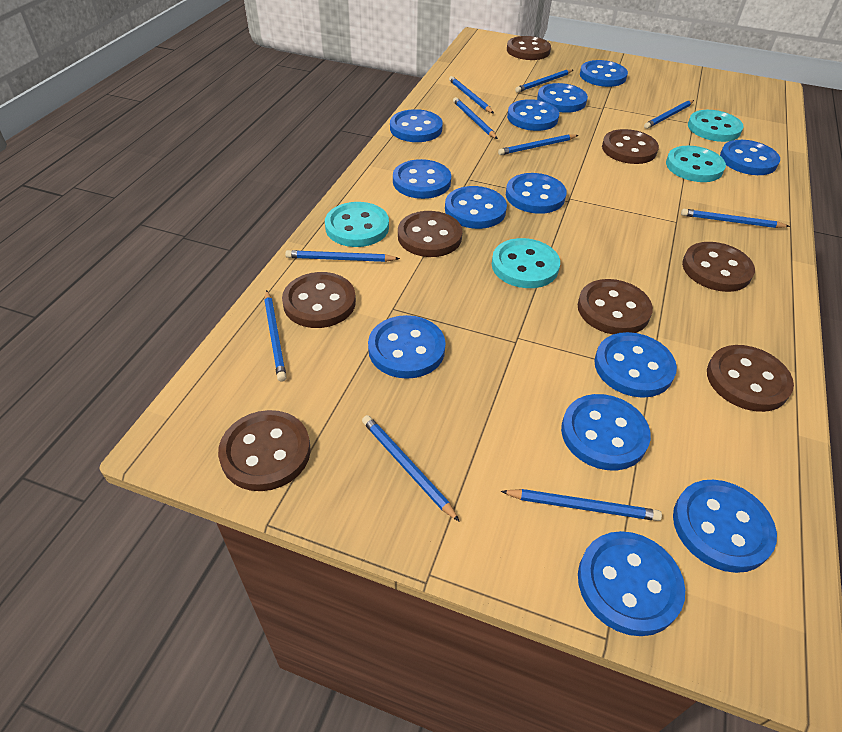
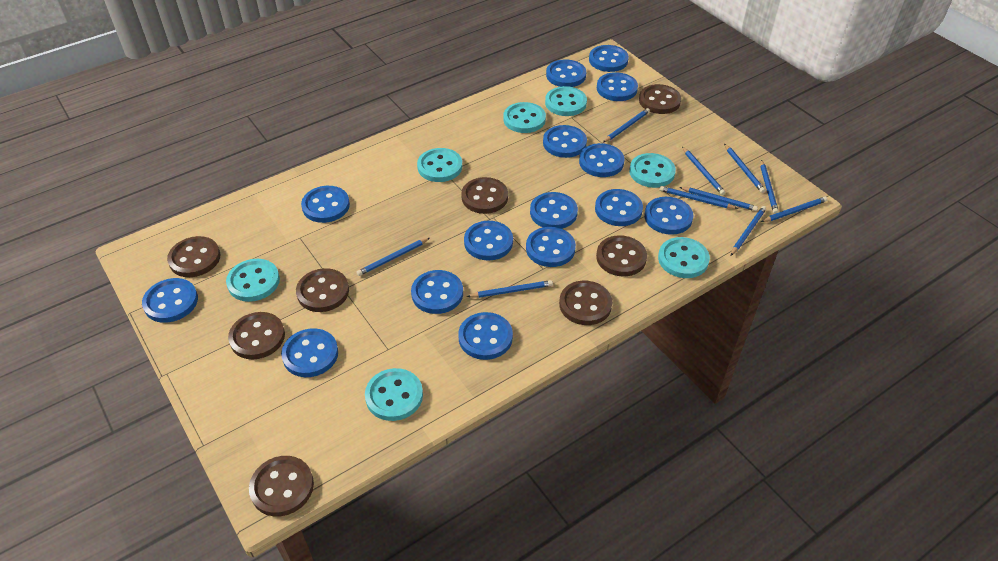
blue button: [368,315,446,379] [390,109,443,142] [393,159,451,199] [445,186,507,229] [506,173,567,214] [507,99,559,131] [537,83,588,113] [561,394,651,470] [578,531,685,636] [580,60,628,87] [594,332,677,398] [673,480,777,573] [720,140,780,175] = 13 -> [142,278,198,323] [281,328,338,377] [301,186,350,223] [411,270,463,314] [458,312,513,360] [464,221,513,261] [526,227,576,267] [530,192,578,229] [543,125,587,158] [546,59,586,87] [579,143,624,177] [589,45,629,72] [595,189,643,226] [597,72,638,101] [644,197,694,235] = 15
turquoise button: [325,202,389,247] [492,238,560,288] [666,146,726,182] [688,110,744,142] = 4 -> [226,259,280,302] [365,368,423,421] [417,148,462,182] [503,102,546,133] [545,86,587,116] [629,153,676,188] [658,237,710,278] = 7

